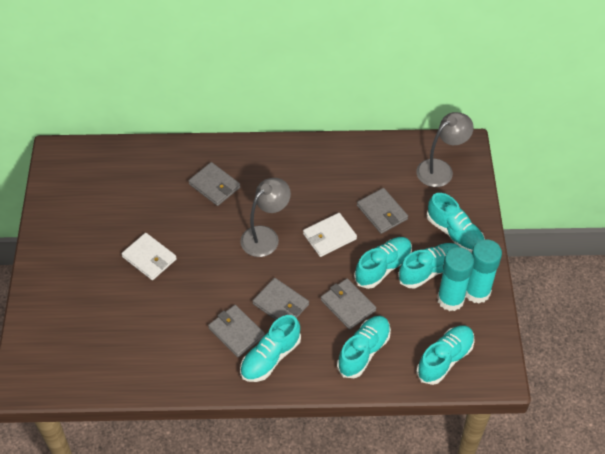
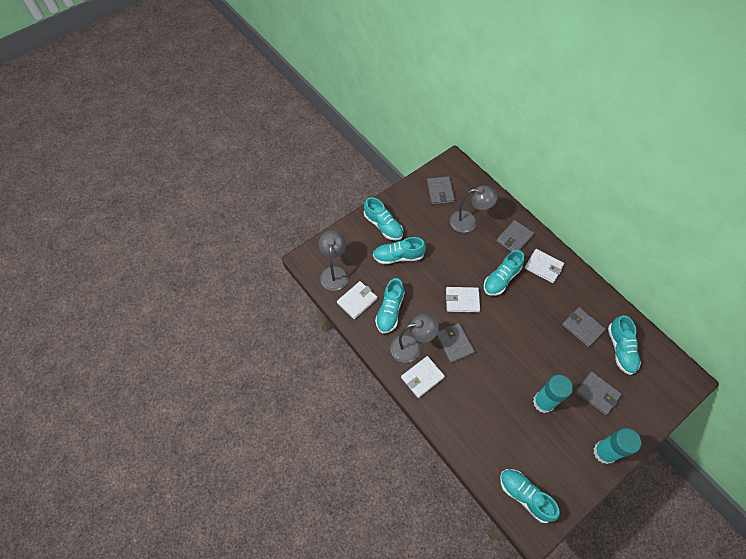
grey lamp: [240,178,291,257] [416,112,474,187] = 2 -> [319,230,348,291] [390,313,439,363] [450,186,498,233] = 3
white wallet: [121,233,177,280] [303,213,357,257] = 2 -> [337,281,378,319] [401,356,445,398] [446,287,480,312] [525,249,564,283] = 4

